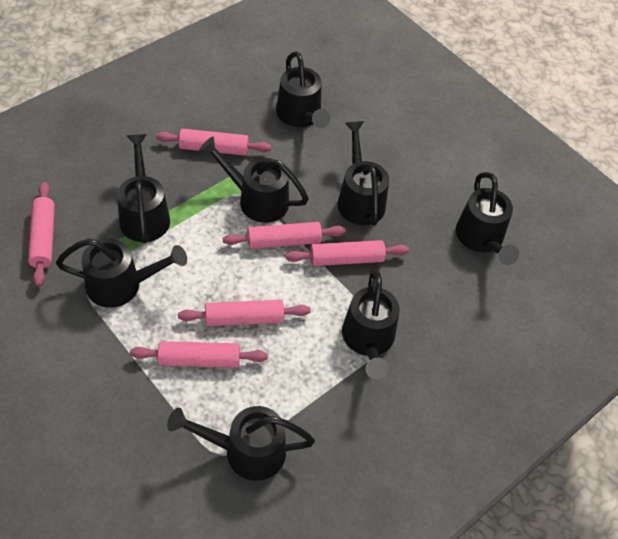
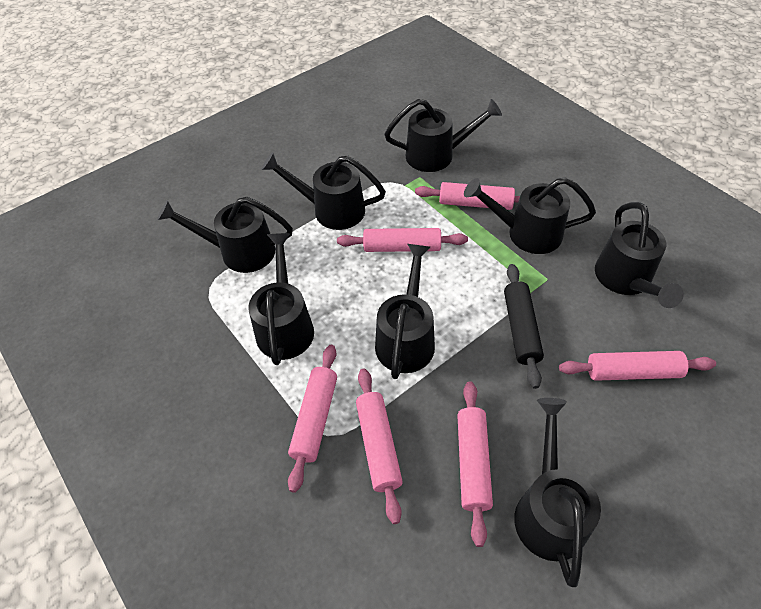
black rolling pin: none = 0 -> [504,264,544,389] = 1

